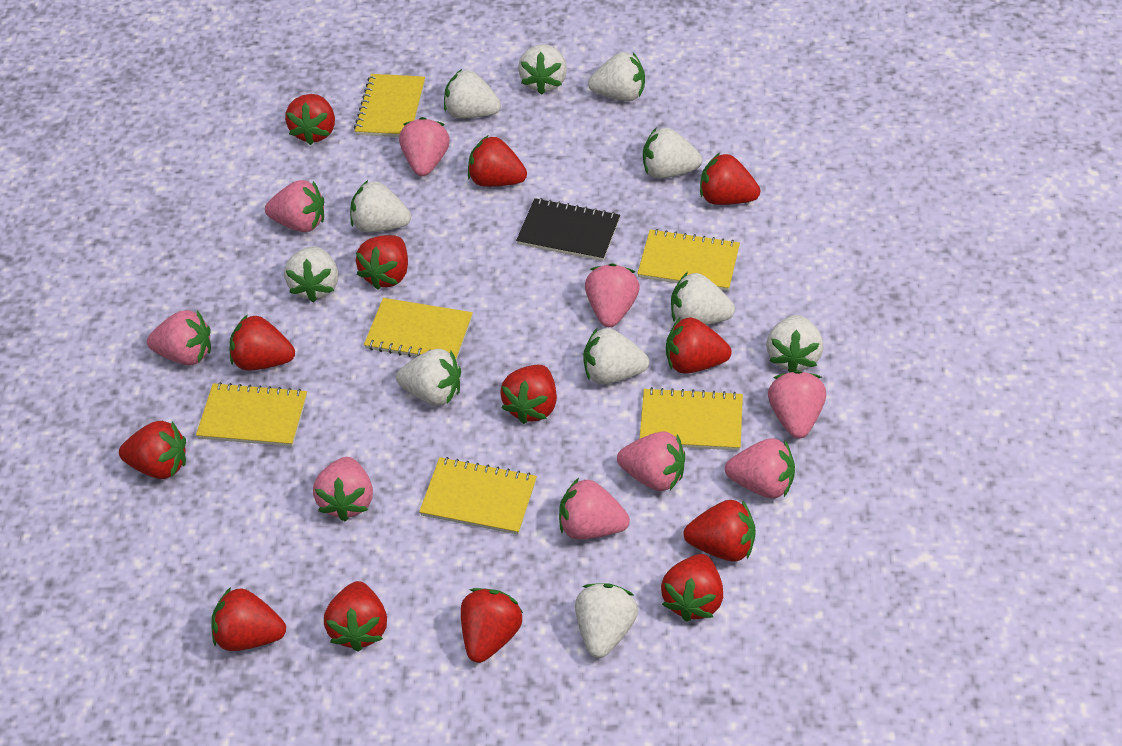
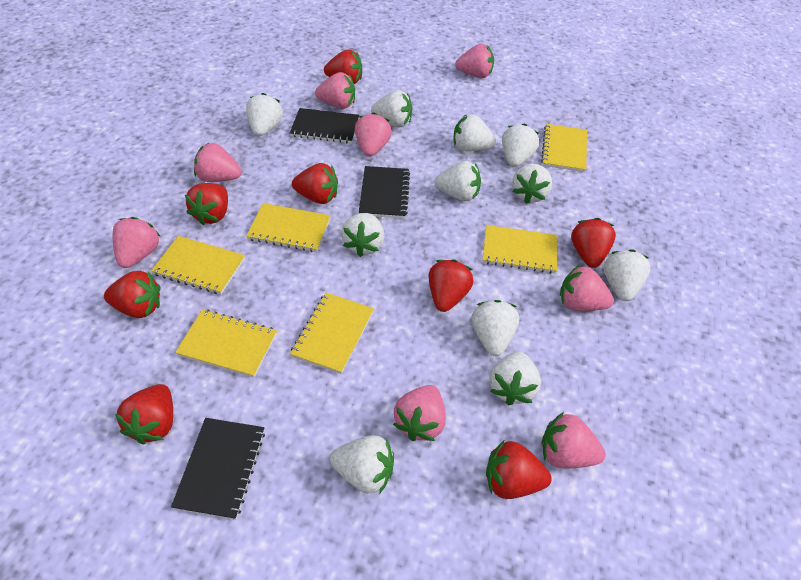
black notebook: [516,198,620,261] = 1 -> [171,418,265,520] [290,108,359,143] [359,166,410,218] = 3
pink strawberry: [147,310,211,365] [265,180,324,232] [313,457,373,521] [399,117,450,176] [559,478,630,539] [585,263,640,327] [617,431,685,491] [725,438,795,499] [768,371,826,438] = 9 -> [113,217,161,268] [194,143,242,182] [315,72,355,109] [355,112,392,156] [393,385,446,441] [455,44,494,78] [541,412,606,468] [560,265,614,311] = 8
red strawberry: [119,421,186,479] [212,587,286,651] [230,314,295,370] [285,94,335,145] [324,581,387,652] [356,235,408,290] [461,588,523,663] [468,136,527,187] [501,365,557,424] [661,554,723,622] [666,317,732,374] [684,500,756,562] [700,153,760,205] = 13 -> [104,271,161,318] [115,384,173,444] [185,183,228,225] [292,163,338,204] [324,49,362,84] [429,259,474,312] [486,441,552,499] [571,218,616,268] = 8

